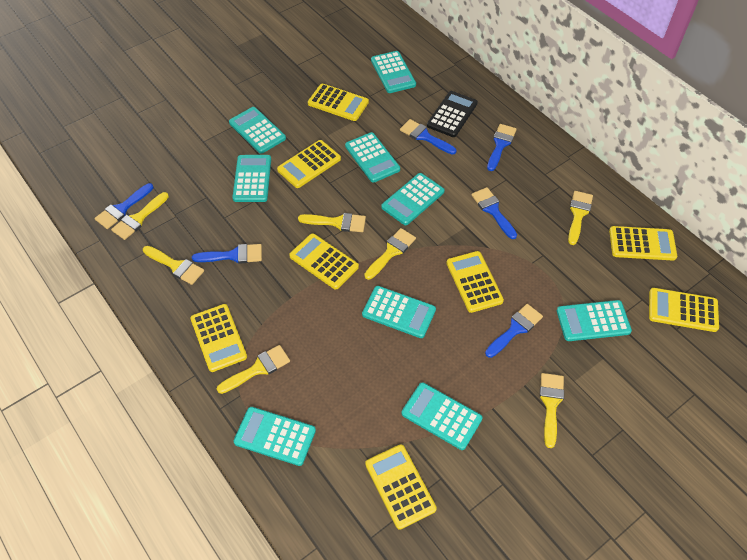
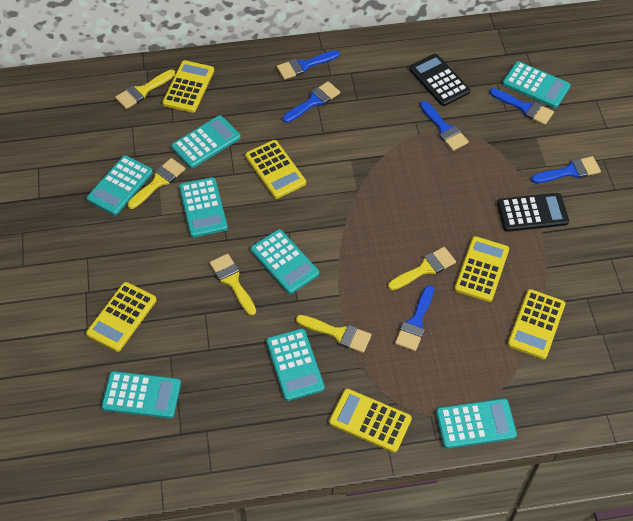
black calculator: [427,91,478,137] = 1 -> [409,54,470,106] [497,193,569,232] = 2
turquoise calculator: [229,107,286,154] [232,155,271,202] [234,407,316,466] [345,132,400,183] [362,286,436,338] [371,51,416,93] [381,173,445,225] [402,382,482,450] [557,300,632,341] = 9 -> [87,155,153,215] [101,371,181,418] [171,115,241,168] [179,177,228,237] [251,229,319,294] [266,329,325,401] [436,399,517,449] [502,61,571,108] = 8
yellow brush: [111,192,169,240] [143,246,204,285] [217,345,290,394] [298,213,366,232] [364,228,416,280] [540,373,564,448] [568,191,593,245] = 7 -> [115,70,175,109] [127,158,185,209] [209,254,256,316] [296,315,372,353] [388,247,456,290] = 5
yellow calculator: [190,304,247,372] [277,140,341,188] [289,233,359,289] [308,84,369,121] [365,444,437,530] [446,251,504,313] [609,226,677,261] [649,288,719,332] = 8 -> [86,282,157,352] [162,60,214,113] [245,140,306,199] [329,388,412,453] [454,236,509,302] [507,289,565,359] = 6

